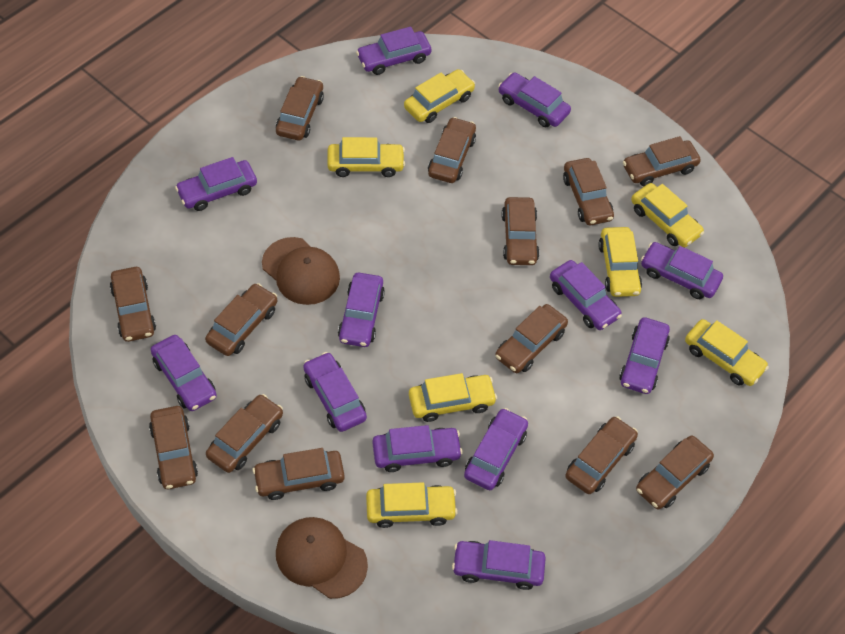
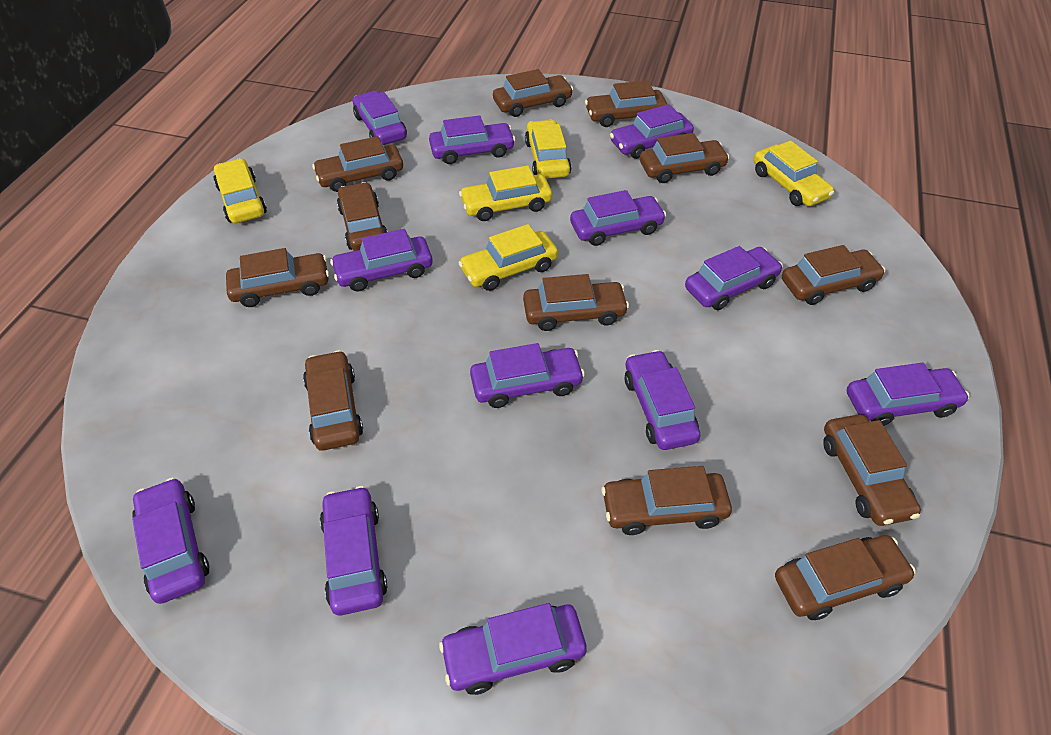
brown cap: [262,237,340,305] [276,517,368,599] = 2 -> none = 0
brown car: [110,267,156,342] [149,406,198,489] [205,283,277,356] [206,394,283,473] [252,448,345,500] [276,76,324,141] [428,117,476,183] [495,304,568,373] [501,197,540,265] [563,158,614,225] [565,416,638,494] [623,136,701,186] [636,435,714,510] = 13 -> [226,248,329,307] [303,350,363,451] [312,136,403,192] [337,182,388,251] [493,69,573,117] [523,274,629,331] [585,80,667,127] [601,466,732,535] [640,133,730,183] [775,535,916,620] [782,245,885,305] [823,414,921,526] = 12
yellow car: [327,137,405,177] [366,482,458,528] [404,69,475,123] [409,373,497,422] [598,227,642,297] [631,183,704,247] [685,319,769,386] = 7 -> [214,158,267,223] [459,165,552,221] [459,224,558,291] [525,120,571,179] [753,141,834,206] = 5

